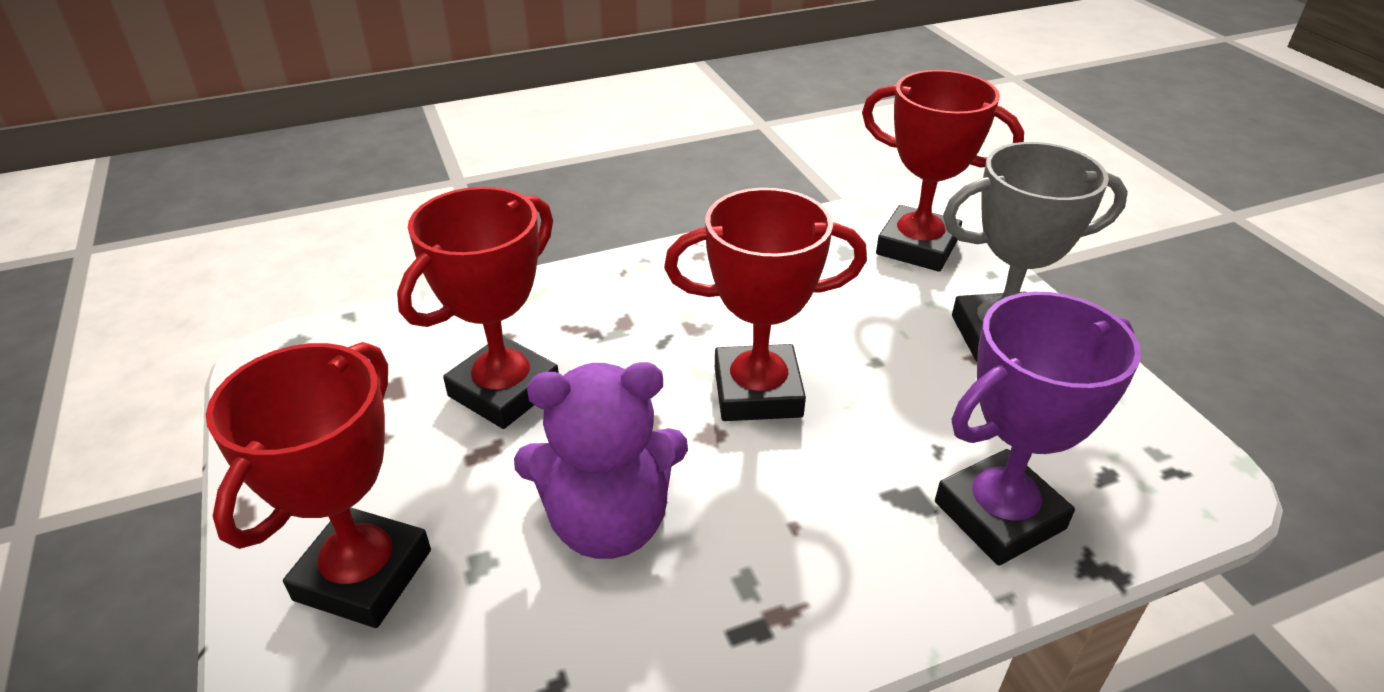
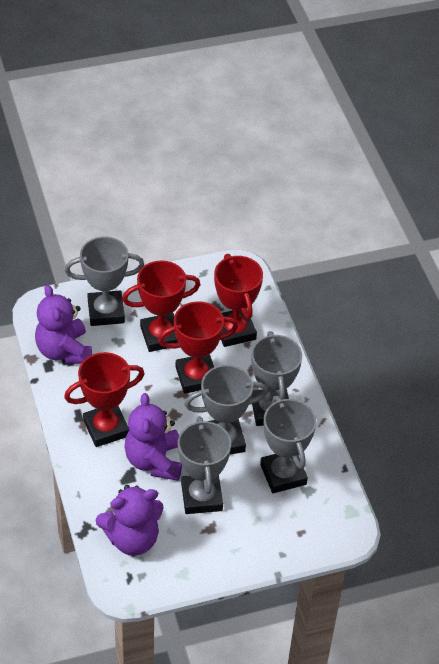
grey trophy: [943,142,1128,362] = 1 -> [65,237,144,326] [178,416,231,514] [185,365,268,454] [251,331,302,426] [260,396,316,493] = 5
purple teddy bear: [514,362,688,559] = 1 -> [35,285,92,364] [96,485,164,556] [124,393,182,481] = 3
purple trophy: [935,292,1141,566] = 1 -> none = 0

